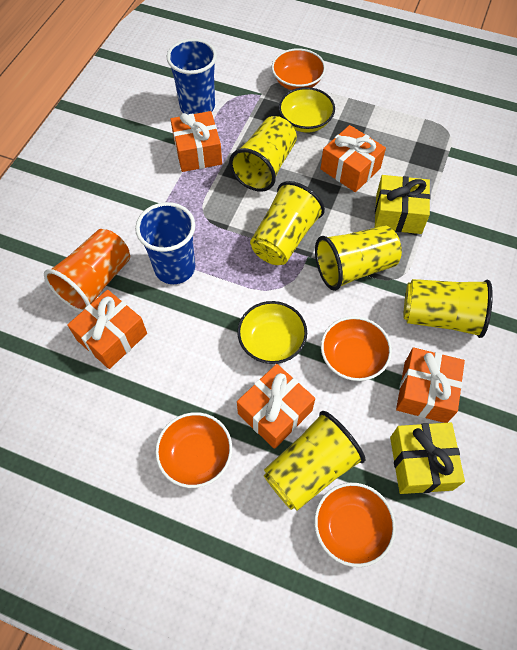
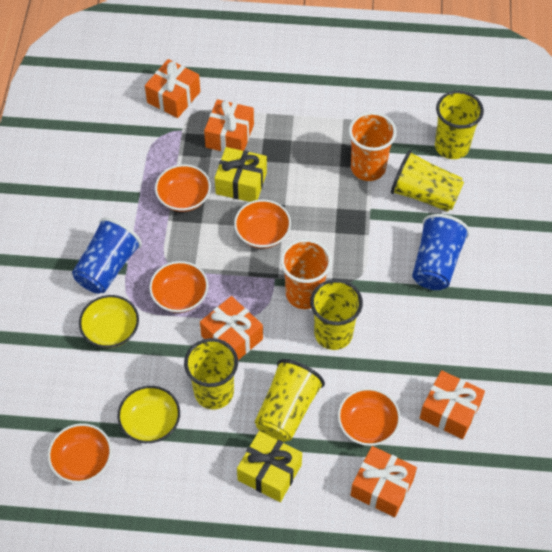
orange bowl: [155,412,232,488] [272,48,326,90] [314,483,396,567] [321,316,392,381] = 4 -> [48,423,112,483] [149,261,208,313] [155,164,211,212] [234,199,291,249] [338,388,401,446] = 5
orange cup: [44,229,130,312] = 1 -> [280,239,332,309] [349,112,397,181] = 2

